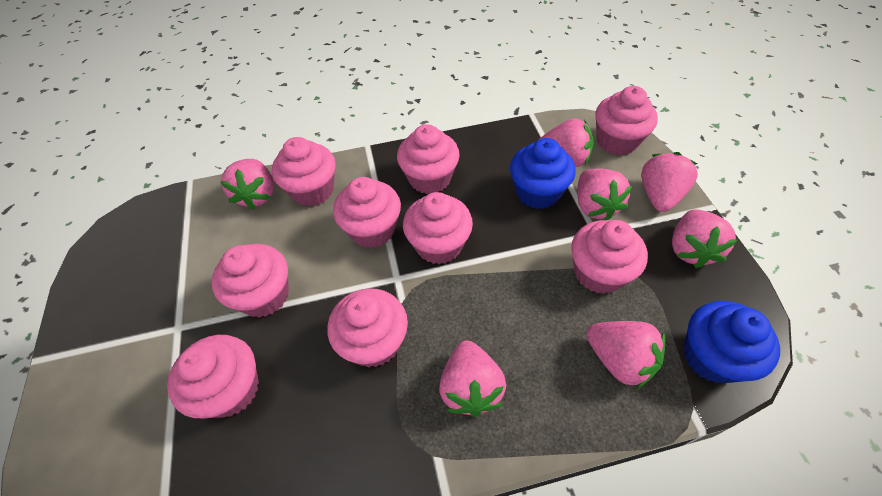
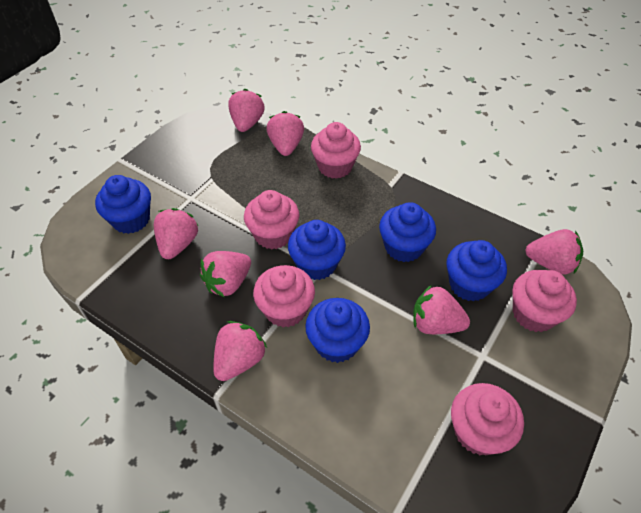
blue cupcake: [510,138,576,209] [684,301,780,383] = 2 -> [95,175,151,234] [288,220,346,280] [305,298,370,363] [379,202,436,262] [447,240,507,302] = 5
pink cupcake: [167,335,259,418] [211,244,289,318] [272,137,336,206] [328,288,408,367] [333,177,401,248] [397,124,460,194] [403,192,473,264] [571,220,648,294] [596,86,658,155] = 9 -> [244,190,299,249] [253,265,315,327] [311,122,361,179] [451,383,524,456] [512,270,577,332] = 5

